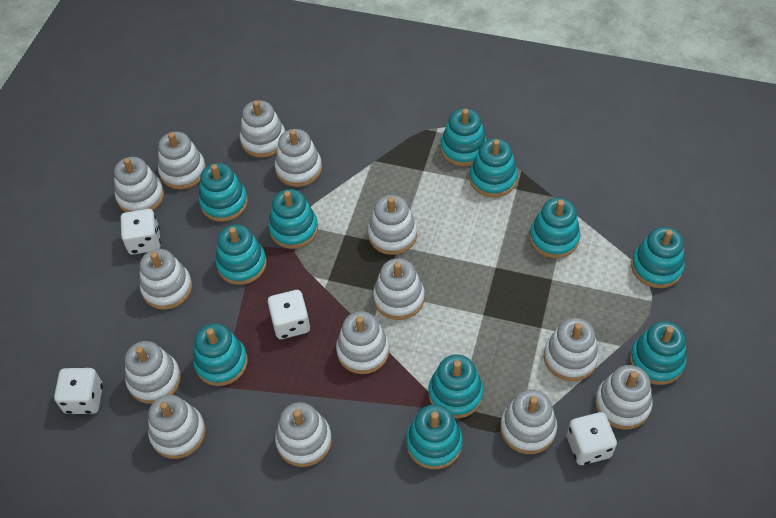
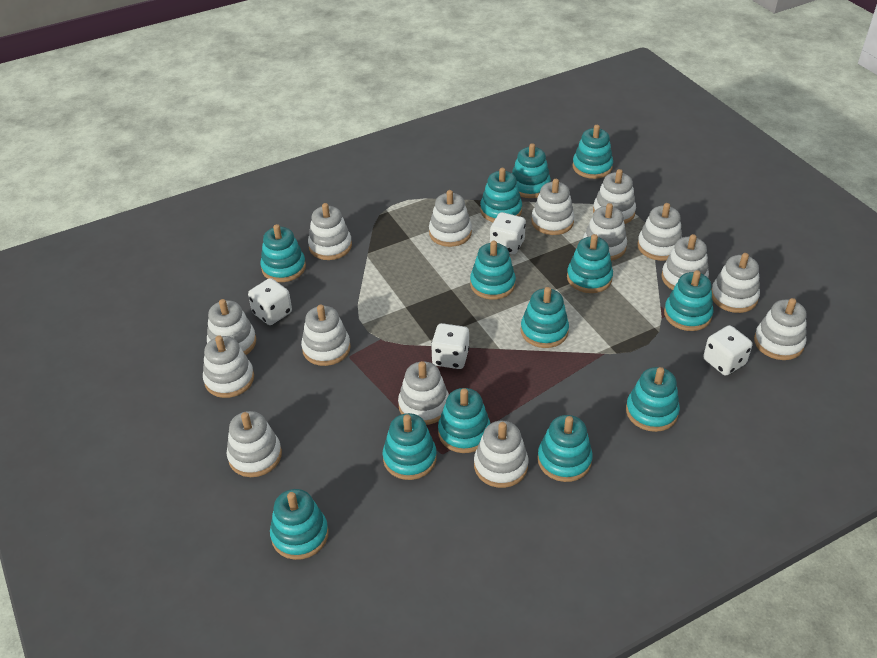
turquoise stacking toy: [193,323,248,386] [199,163,248,222] [215,224,267,285] [268,189,318,249] [406,404,463,469] [429,355,483,418] [441,108,487,166] [469,139,517,197] [529,198,580,258] [630,321,687,385] [631,227,685,288] = 11 -> [260,224,306,282] [270,489,329,560] [383,413,437,480] [438,388,490,453] [470,240,516,300] [480,168,522,222] [512,143,551,198] [521,287,569,348] [537,415,593,482] [567,234,613,293] [573,125,613,179] [626,367,680,432] [664,270,713,331] = 13
white stacking toy: [114,157,164,212] [125,341,181,404] [140,249,192,310] [148,395,206,459] [158,132,206,190] [240,100,285,158] [275,129,322,187] [275,402,332,467] [336,311,390,374] [368,195,417,255] [373,258,425,320] [500,389,557,454] [544,318,599,381] [595,365,653,430] = 14 -> [203,335,254,398] [207,299,256,355] [227,411,282,477] [301,304,351,366] [308,203,352,260] [398,361,449,425] [429,190,472,247] [474,421,529,488] [531,179,575,235] [583,203,627,261] [593,169,636,224] [637,203,682,261] [661,234,709,290] [712,253,760,313] [754,298,807,360] = 15

